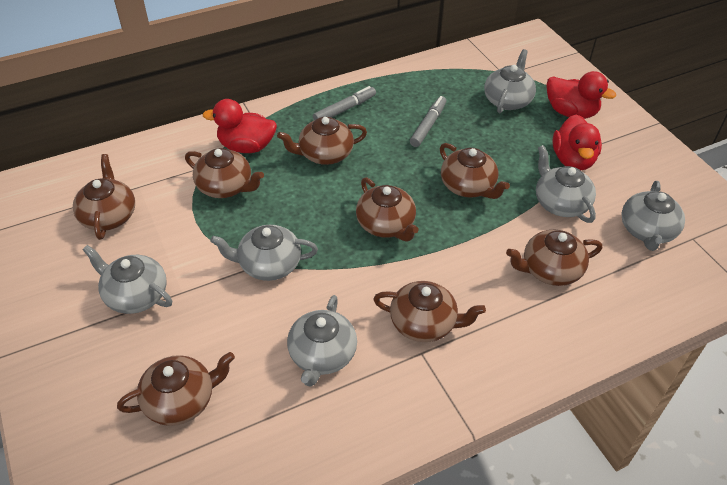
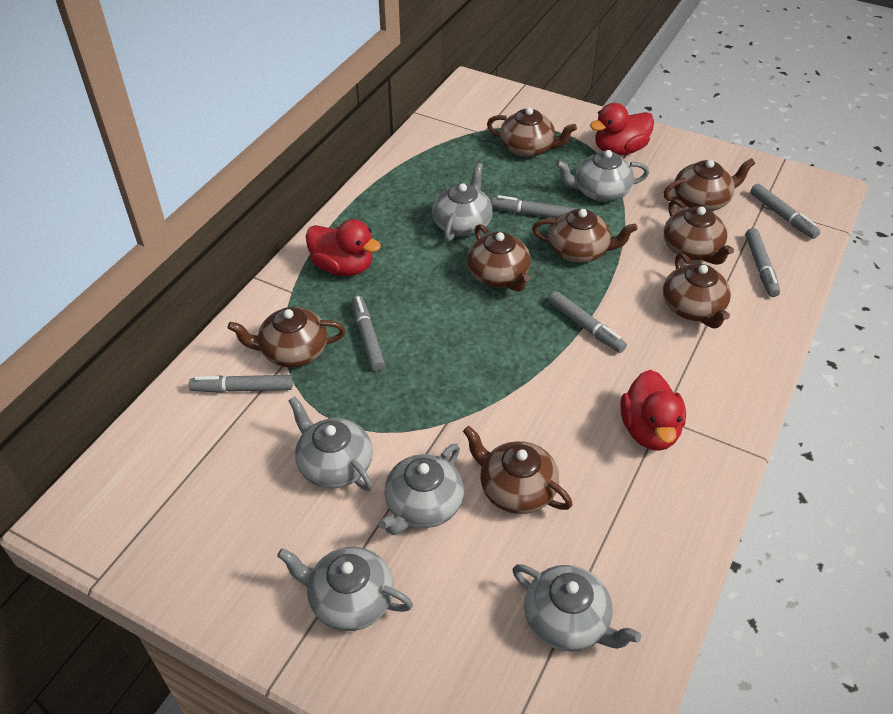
grey marker: [313,86,376,120] [410,96,447,147] = 2 -> [189,375,293,393] [351,295,385,371] [491,195,576,218] [549,291,627,353] [745,228,780,297] [750,184,820,239] = 6

